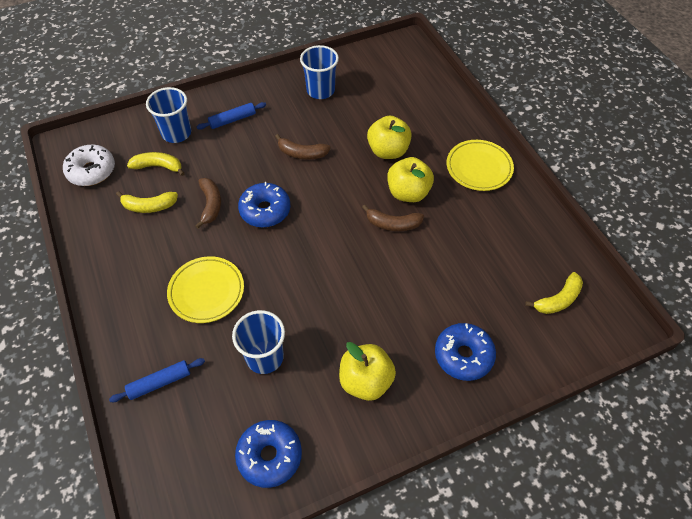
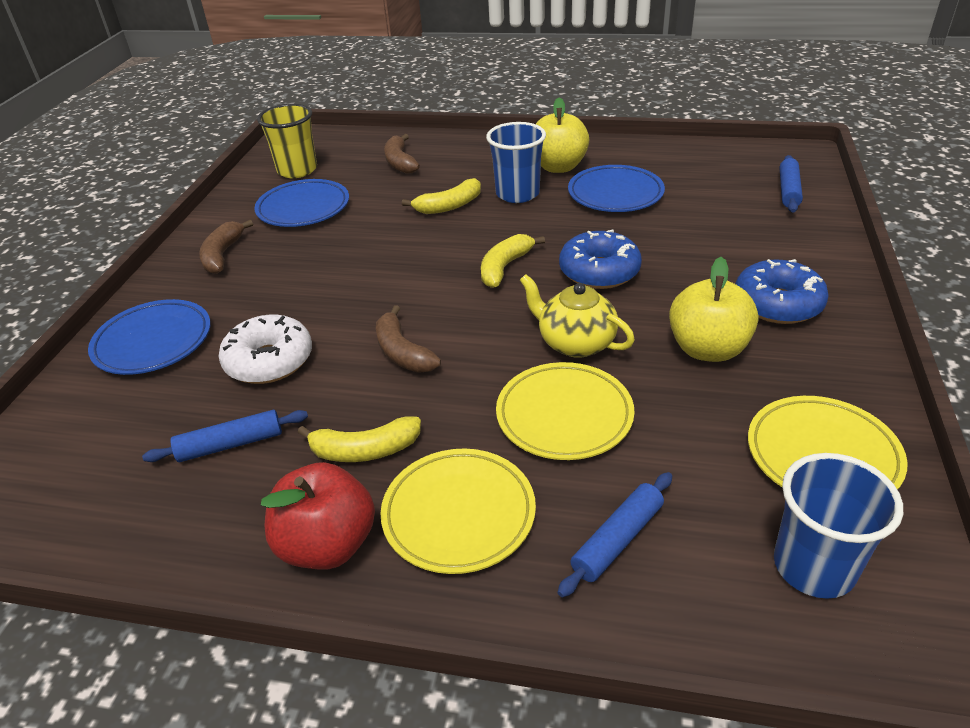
blue cup: [146,87,191,143] [232,310,285,374] [300,45,339,99] = 3 -> [486,122,546,203] [774,453,903,599] = 2
blue donut: [235,420,302,488] [238,182,290,227] [435,323,496,381] = 3 -> [559,229,642,289] [736,259,829,324] = 2
blue plate: none = 0 -> [88,299,211,375] [254,179,349,227] [568,165,665,212] = 3
blue rolling pin: [109,358,205,402] [197,102,266,130] = 2 -> [142,410,308,462] [558,472,672,597] [780,155,803,213] = 3
red apple: none = 0 -> [261,462,375,570] = 1
yellow apple: [339,342,396,401] [367,115,412,159] [387,157,434,202] = 3 -> [536,97,589,173] [669,257,759,362] = 2
yellow cup: none = 0 -> [257,104,317,178] = 1
yellow plate: [167,256,244,323] [447,140,514,191] = 2 -> [380,449,536,574] [496,362,635,460] [748,396,908,490] = 3
yellow teapot: none = 0 -> [520,274,635,358] = 1

